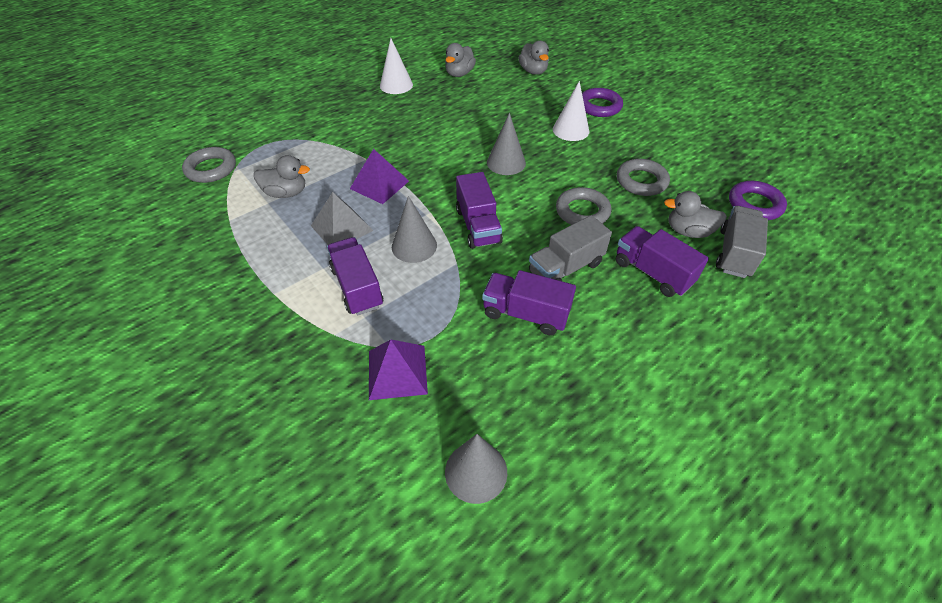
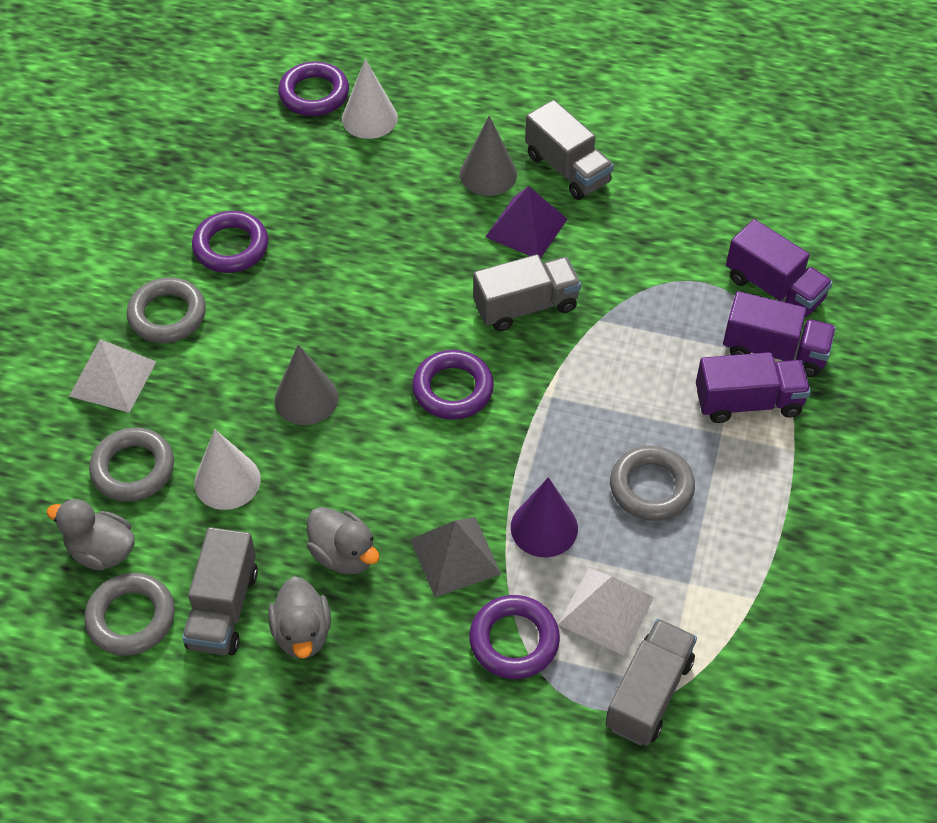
grey cone: [392,196,437,263] [445,434,507,504] [487,113,526,175] = 3 -> [275,344,338,425] [460,116,517,196] = 2
grey duck: [254,155,310,198] [445,43,476,77] [518,41,549,75] [664,191,727,238] = 4 -> [46,499,135,571] [268,576,331,659] [307,507,380,575] = 3
grey ring: [182,147,236,183] [556,187,611,225] [617,159,670,196] = 3 -> [84,573,175,656] [89,428,174,502] [127,278,206,343] [610,446,695,521] = 4
grey truck: [529,215,612,281] [716,206,768,278] = 2 -> [182,527,258,655] [473,254,581,332] [525,100,614,200] [605,619,697,746] = 4
purple cone: none = 0 -> [511,477,578,557] = 1
purple pyramid: [350,149,409,204] [369,339,428,400] = 2 -> [485,186,567,258] = 1
purple ring: [582,88,623,117] [729,181,787,220] = 2 -> [192,211,268,273] [278,62,349,116] [412,350,494,420] [469,595,560,679] = 4
purple truck: [327,237,383,315] [456,172,503,249] [482,270,576,335] [616,226,709,297] = 4 -> [696,352,811,423] [723,291,836,377] [726,219,833,317] = 3
white pyramid: none = 0 -> [69,339,157,413] [558,568,654,655] = 2

